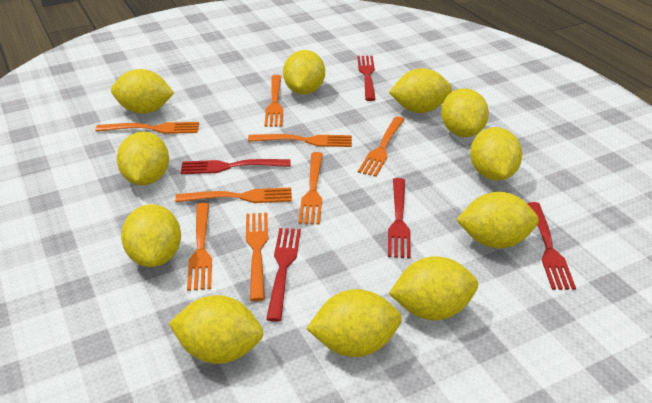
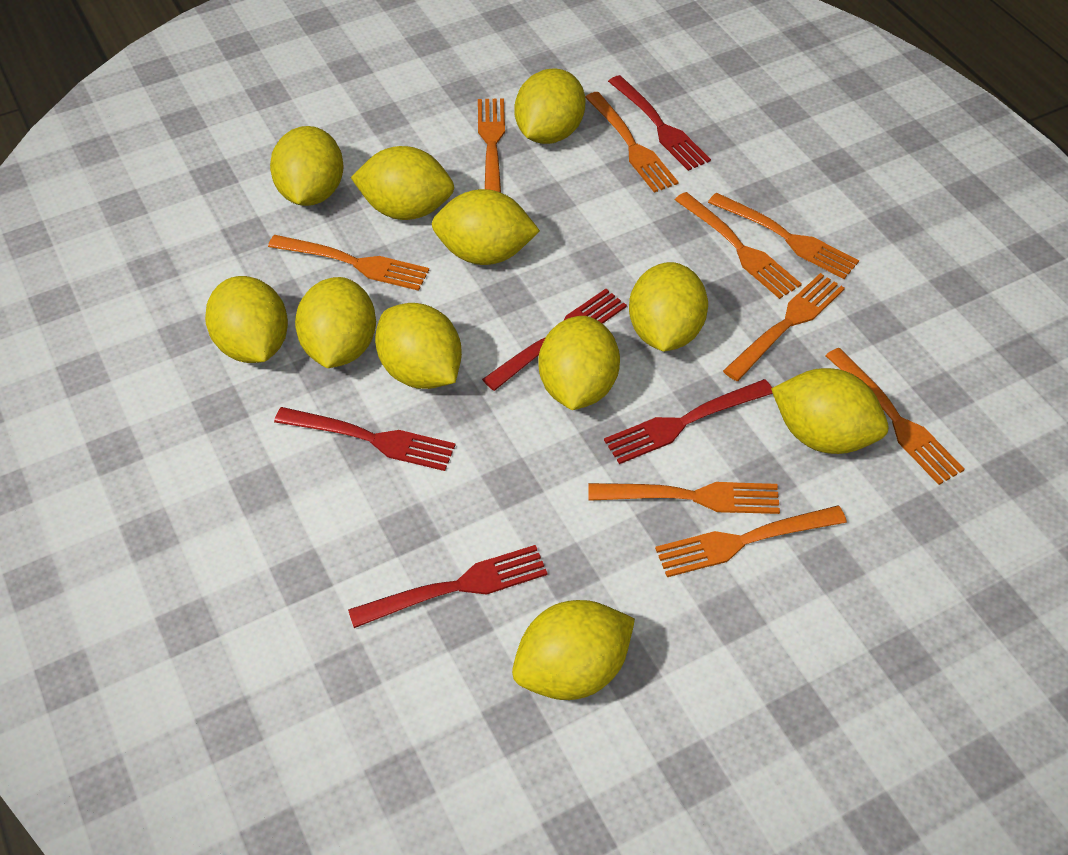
orange fork: [95,122,199,134] [175,187,292,203] [187,203,212,291] [246,213,268,301] [248,134,352,147] [265,75,283,127] [298,152,323,225] [358,116,405,177] = 8 -> [268,235,429,291] [478,98,505,193] [585,92,679,193] [588,482,780,514] [655,506,847,577] [675,192,802,299] [708,193,859,279] [723,273,845,381] [825,348,965,485] = 9

